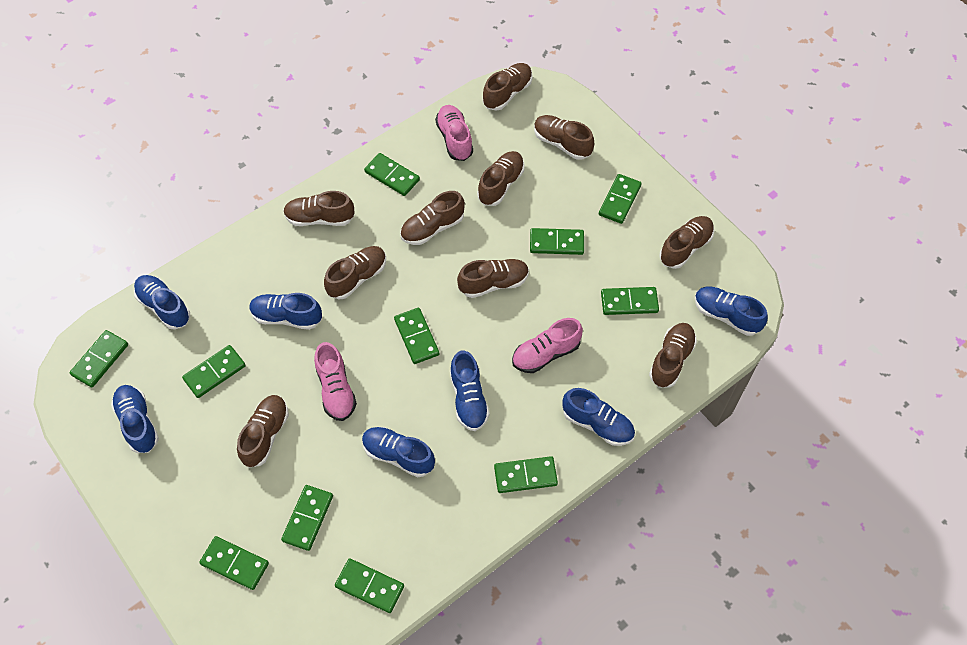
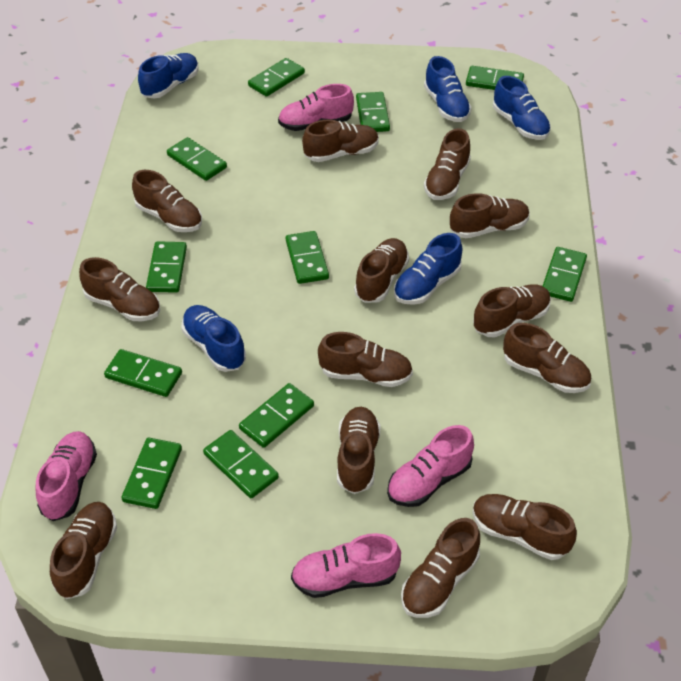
blue shoe: [111,385,159,453] [134,275,190,330] [249,293,322,330] [362,427,435,477] [450,351,490,431] [562,388,635,446] [695,287,768,336] = 7 -> [138,53,199,99] [181,305,246,372] [394,233,462,305] [424,56,472,122] [493,76,551,140] = 5
brown shoe: [237,395,289,468] [283,191,354,226] [324,246,386,300] [400,191,465,245] [457,259,529,298] [477,151,524,206] [483,63,533,111] [534,115,594,160] [649,323,697,388] [659,216,714,269] = 10 -> [50,502,117,599] [79,257,160,321] [132,170,202,232] [302,120,379,162] [318,332,413,387] [337,407,381,494] [354,238,409,303] [401,518,480,618] [424,128,471,200] [450,193,530,238] [473,284,551,337] [473,494,577,560] [503,323,591,393] = 13
pink shoe: [314,342,357,421] [435,105,473,161] [512,318,583,373] = 3 -> [36,431,97,521] [278,84,354,131] [291,533,401,598] [387,425,474,507] = 4

